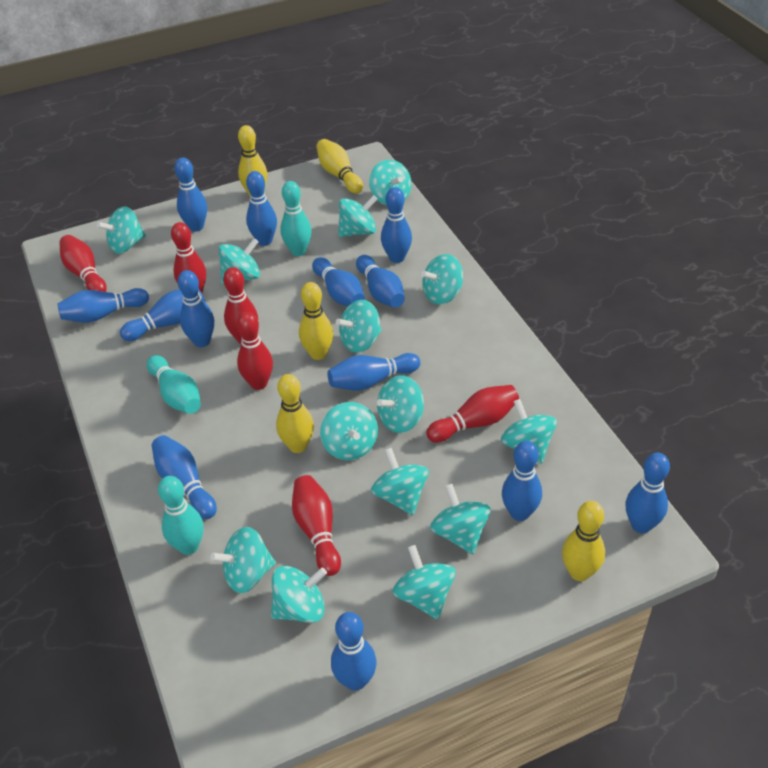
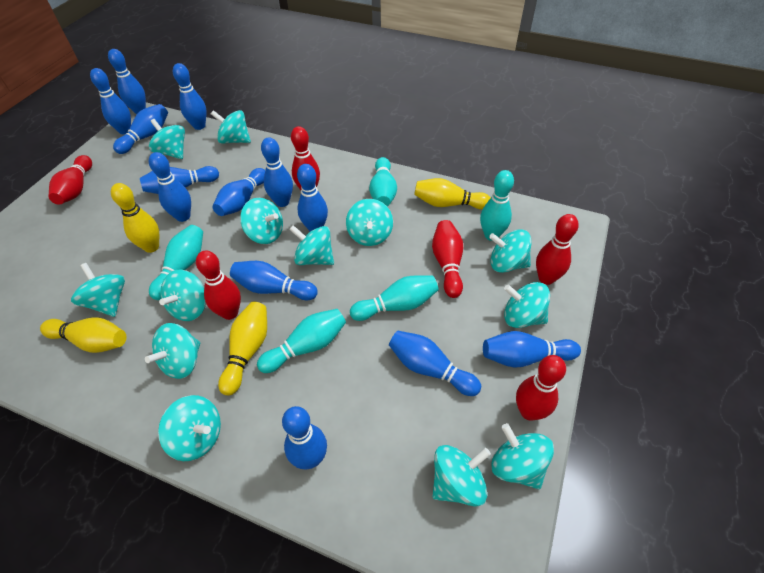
turquoise bowling pin: [147,355,201,414] [158,476,204,555] [281,181,312,256] = 3 -> [149,225,203,300] [257,309,346,373] [350,275,439,321] [369,157,397,207] [480,170,514,241] = 5
turquoise spinning top: [97,207,146,254] [210,527,276,593] [219,238,260,284] [271,566,327,623] [320,402,378,460] [336,300,382,353] [338,195,378,237] [369,160,412,205] [371,448,429,515] [377,375,424,433] [392,545,456,619] [421,254,463,305] [430,484,491,555] [501,399,557,464] = 14 -> [71,263,125,317] [145,323,200,379] [149,119,185,159] [158,395,221,461] [159,270,206,321] [211,110,251,144] [240,198,283,244] [289,225,334,265] [346,199,393,246] [432,445,491,507] [489,229,531,273] [491,423,554,489] [504,282,550,328] = 13
yellow bowling pin: [238,125,267,197] [276,374,314,453] [299,282,333,360] [316,139,363,194] [562,501,605,581] = 5 -> [40,317,126,353] [111,183,159,253] [218,302,267,395] [414,178,491,209] = 4

